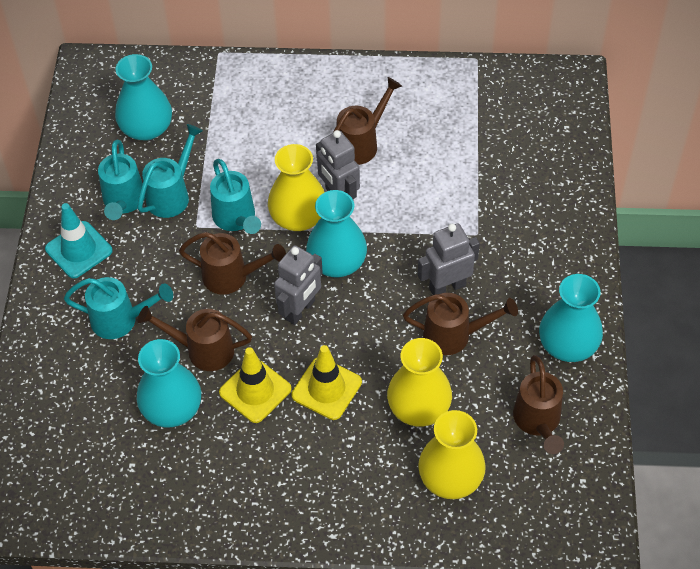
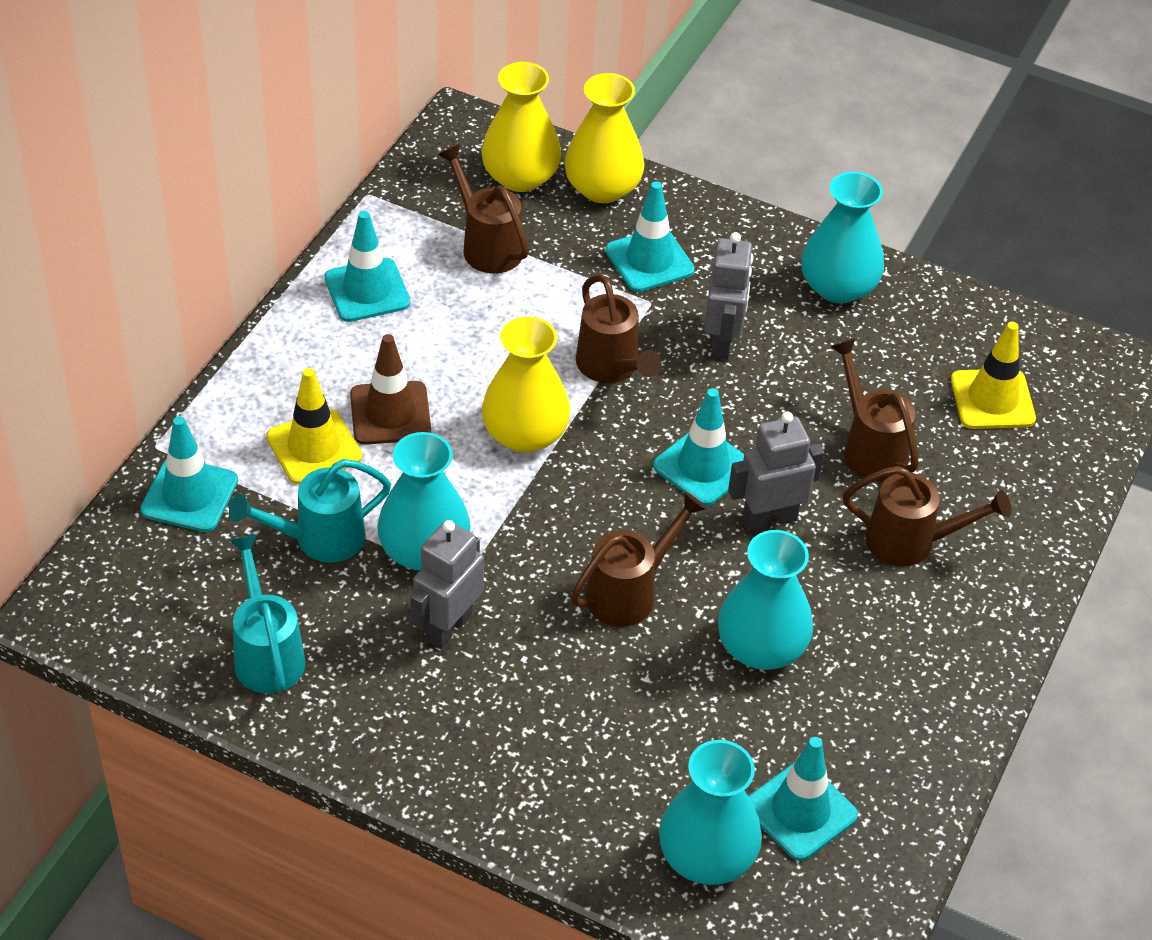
brown traffic cone: none = 0 -> [350,334,431,445] = 1
turquoise traffic cone: [45,203,113,278] = 1 -> [140,416,238,532] [324,211,410,322] [605,181,695,292] [653,388,744,506] [748,737,858,861] = 5
turquoise watering can: [64,277,173,339] [98,140,145,220] [137,124,203,218] [210,159,261,234] = 4 -> [229,459,391,562] [229,534,306,694] = 2

